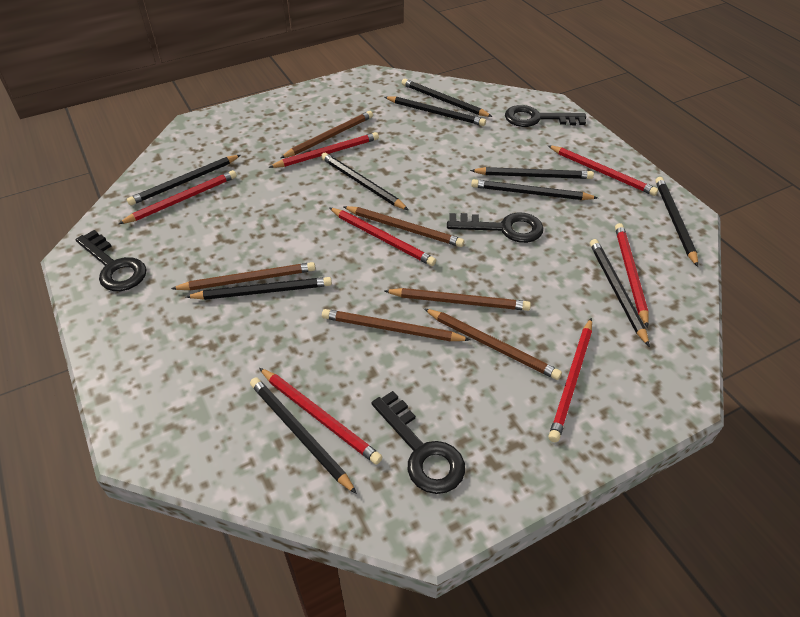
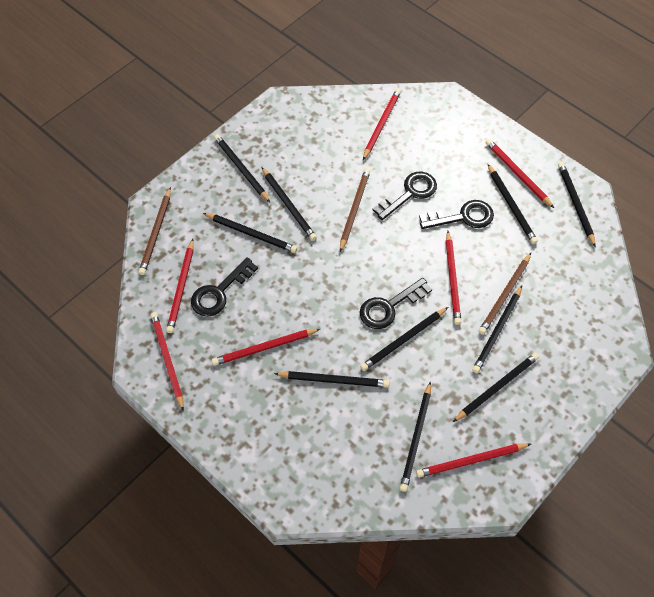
brown pencil: [171,262,316,291] [281,111,373,158] [322,309,470,342] [343,206,464,247] [384,288,531,311] [424,308,562,380] = 6 -> [139,187,171,275] [340,168,370,252] [479,253,531,335] = 3

